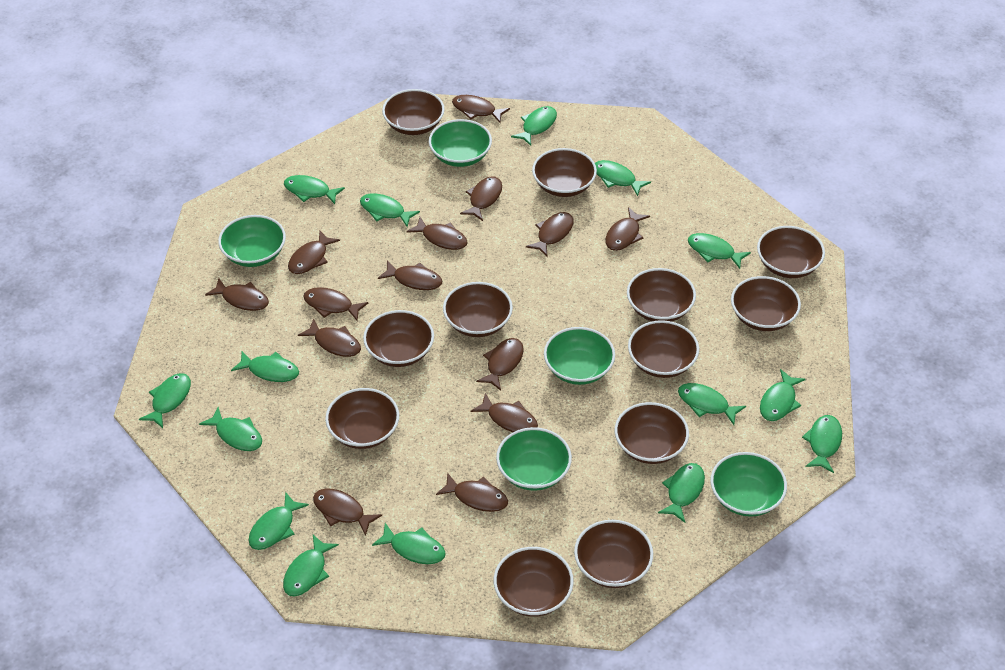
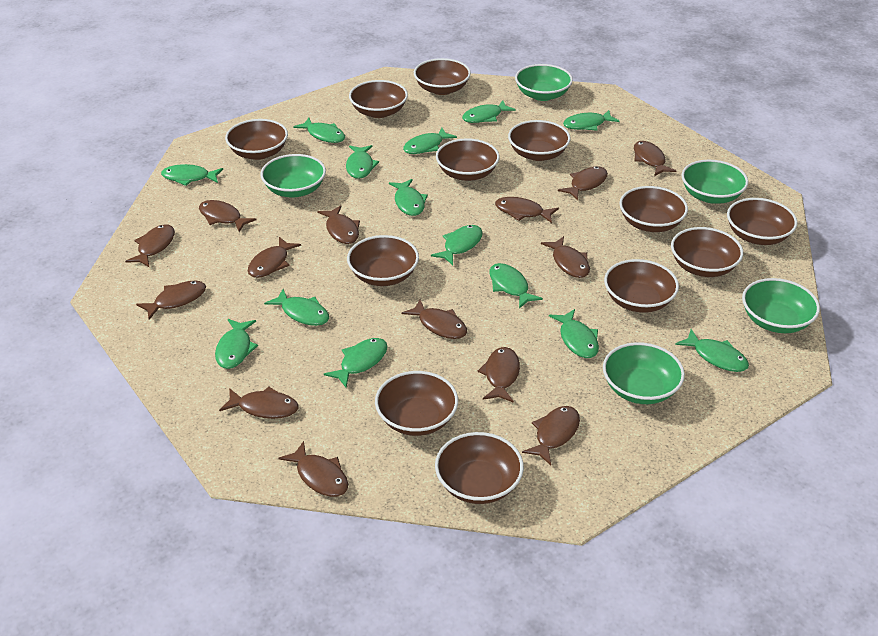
green fish: [139,373,191,428] [199,407,262,451] [231,351,299,382] [248,492,309,550] [283,535,339,596] [284,175,345,204] [360,193,420,227] [372,523,446,564] [511,106,557,146] [595,160,651,196] [658,463,705,523] [678,383,746,425] [688,233,751,269] [760,369,806,421] [802,415,842,473] = 15 -> [161,164,223,186] [215,319,258,369] [264,289,329,326] [293,118,345,143] [324,338,387,388] [346,145,379,179] [389,179,428,216] [403,128,457,154] [431,225,483,265] [462,100,516,123] [489,263,543,308] [549,309,599,358] [563,110,620,131] [675,329,749,372] = 14

